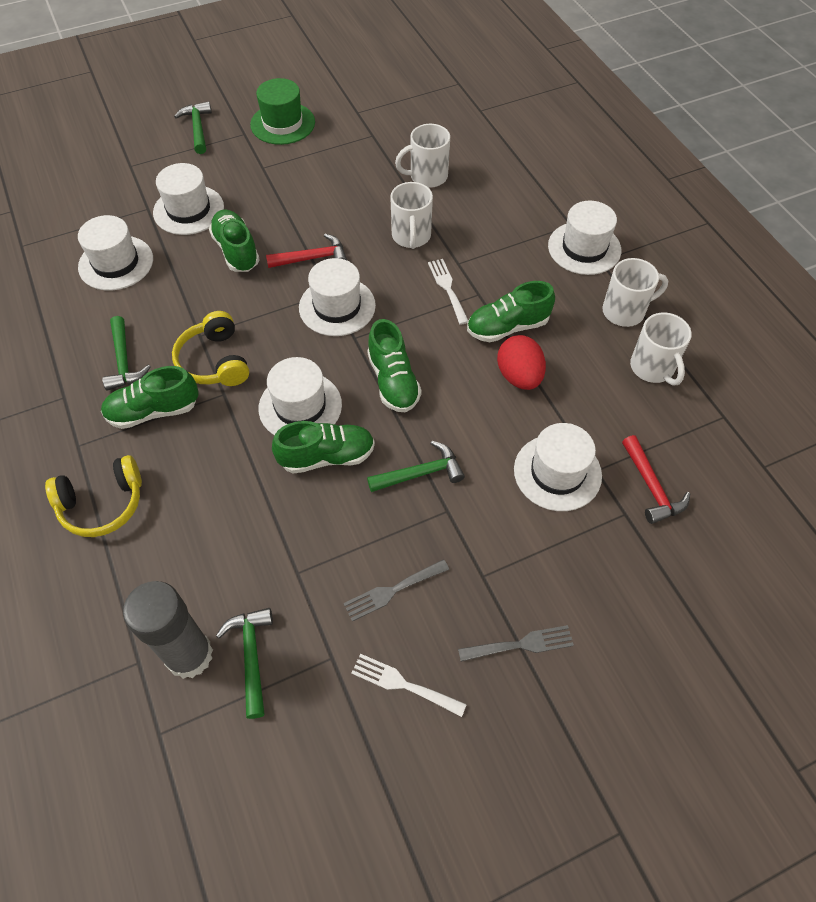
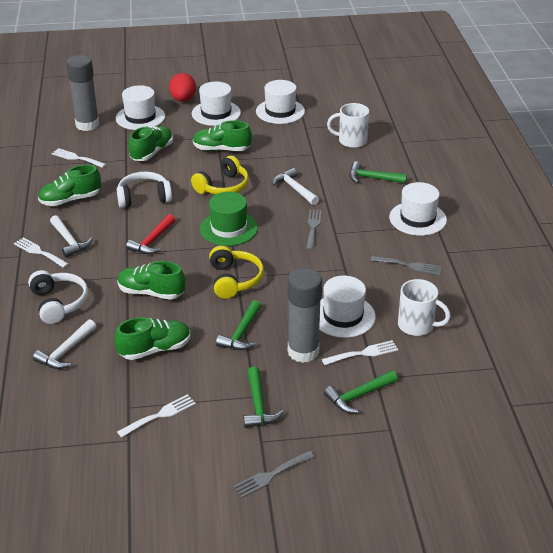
grey fork: [343,559,449,622] [458,625,574,662] = 2 -> [233,451,315,498] [306,210,322,250] [371,256,442,275] = 3
grey glue stick: [123,581,213,679] = 1 -> [66,55,99,131] [288,268,322,363] = 2
red hammer: [266,234,347,268] [622,435,690,524] = 2 -> [126,214,175,254] = 1
white fork: [351,654,467,717] [428,259,468,325] = 2 -> [14,237,69,268] [51,148,106,168] [117,394,196,438] [322,340,398,365] = 4
white hammer: none = 0 -> [33,319,96,369] [50,215,93,257] [273,168,319,205] = 3
white hat: [78,215,153,291] [153,163,224,235] [259,357,342,435] [299,258,376,336] [514,423,602,511] [548,201,621,275] = 6 -> [116,85,165,130] [192,82,241,126] [256,80,305,124] [319,275,376,338] [389,182,447,236] = 5
white headphones: none = 0 -> [28,270,88,324] [117,172,172,208] = 2
white mug: [390,182,433,249] [395,124,450,188] [602,258,669,327] [630,313,692,386] = 4 -> [327,103,369,148] [398,279,451,336] = 2

